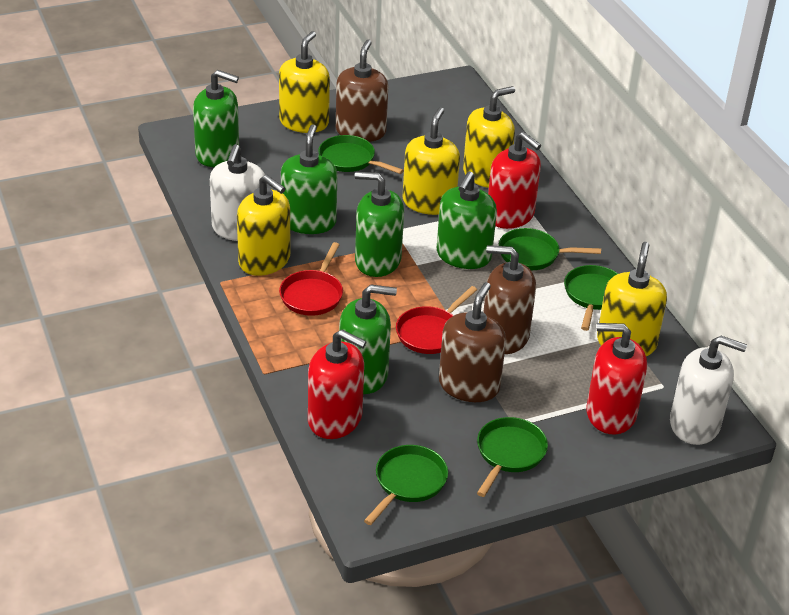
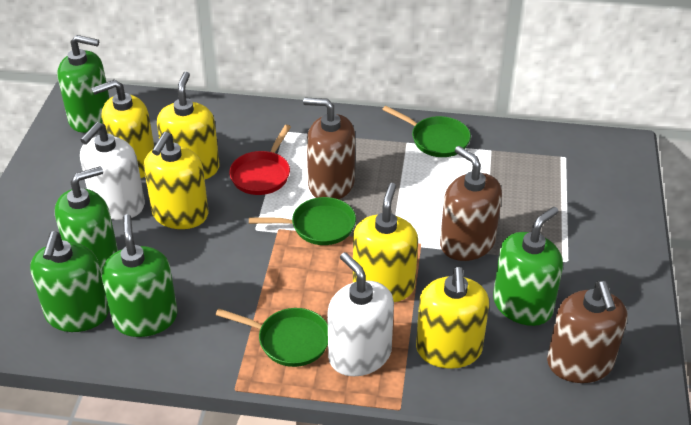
green pan: [318,135,404,174] [364,445,448,525] [477,417,548,497] [499,228,601,270] [564,265,618,331] = 5 -> [216,308,328,367] [249,197,356,245] [382,106,471,157] = 3
red pan: [279,242,343,316] [396,286,477,354] = 2 -> [229,125,291,195] = 1
red soap dispenser: [308,330,367,439] [488,132,541,229] [586,323,647,434] = 3 -> none = 0

